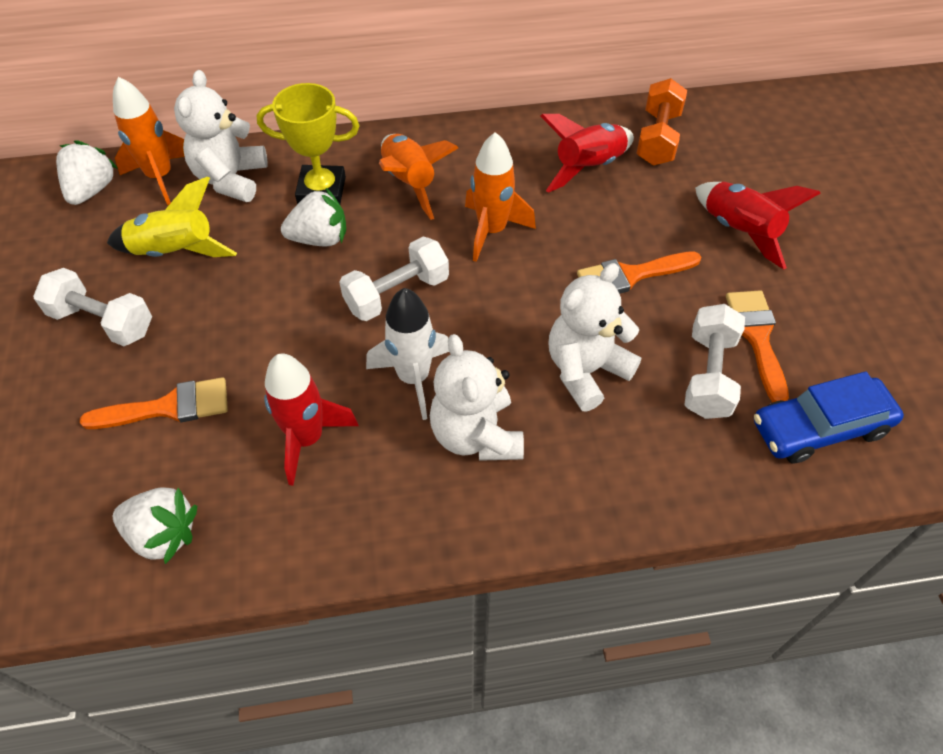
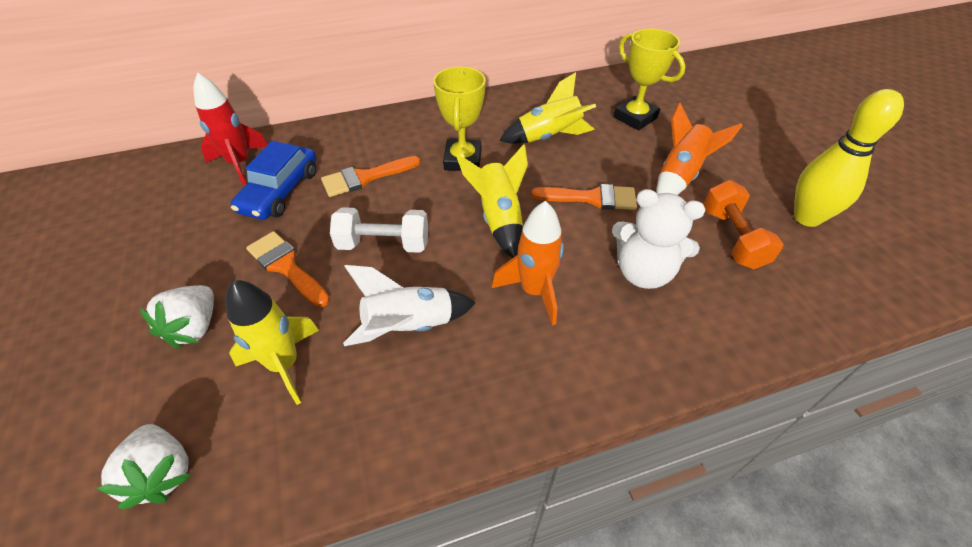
orange rocket: [113,77,185,205] [379,134,458,220] [465,132,536,262] = 3 -> [492,201,564,326] [656,103,743,195] = 2
red rocket: [264,354,359,486] [540,114,634,193] [695,182,821,269] = 3 -> [193,73,267,185] = 1
white dumbbell: [33,268,152,346] [339,237,449,321] [685,304,745,419] = 3 -> [330,207,428,253] = 1
white strawberry: [56,140,118,205] [113,487,197,564] [281,188,346,247] = 3 -> [97,424,192,509] [139,285,214,349] = 2
white teddy bear: [174,70,268,202] [430,334,524,461] [548,263,641,411] = 3 -> [612,189,705,289] = 1
yellow bowling pin: none = 0 -> [794,89,904,227] = 1
yellow rocket: [107,177,237,257] = 1 -> [226,280,319,405] [456,144,528,258] [499,72,596,144] = 3
yellow trophy: [257,83,360,204] = 1 -> [433,67,486,171] [613,29,685,130] = 2

